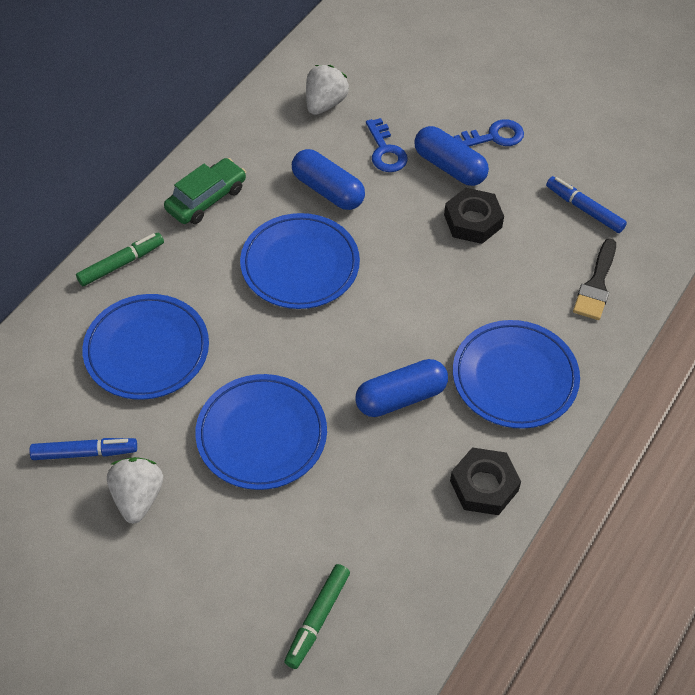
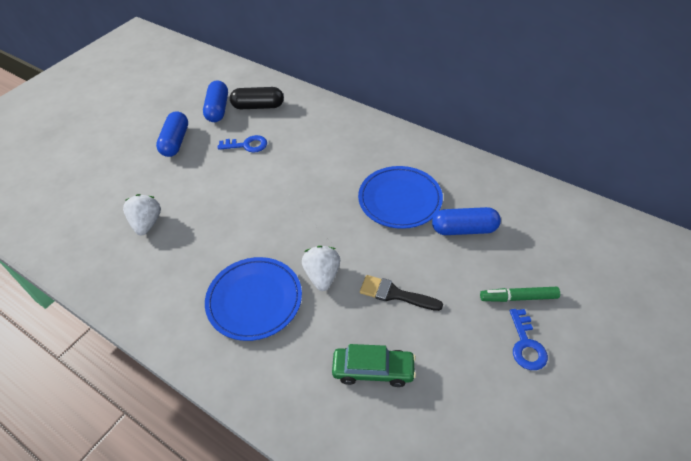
black capsule: none = 0 -> [230,87,284,109] = 1
black nut: [444,188,504,244] [450,447,521,515] = 2 -> none = 0
blue marker: [30,438,137,460] [546,176,627,233] = 2 -> none = 0
blue plate: [82,294,209,400] [195,374,327,490] [240,213,360,309] [453,320,580,429] = 4 -> [205,257,302,341] [358,166,443,229] = 2
green marker: [76,233,164,286] [284,564,350,669] = 2 -> [480,287,560,302] = 1

